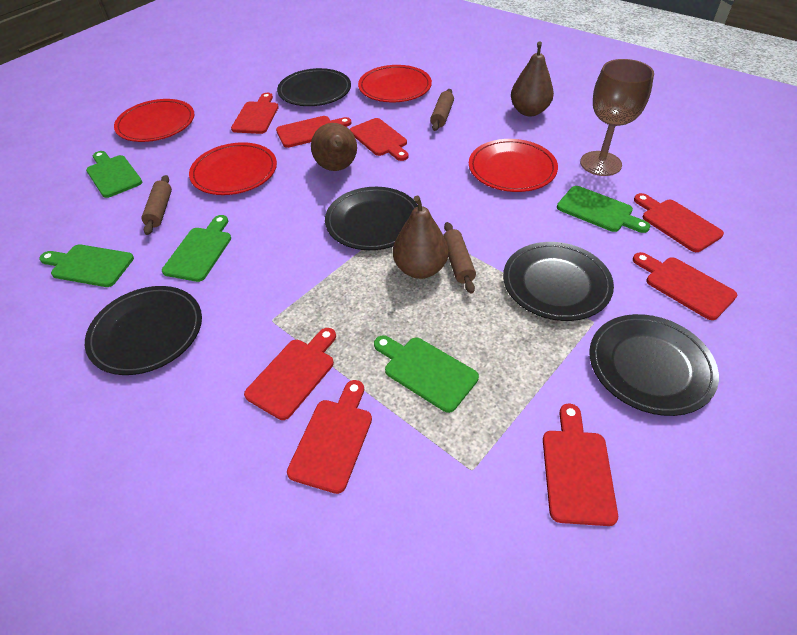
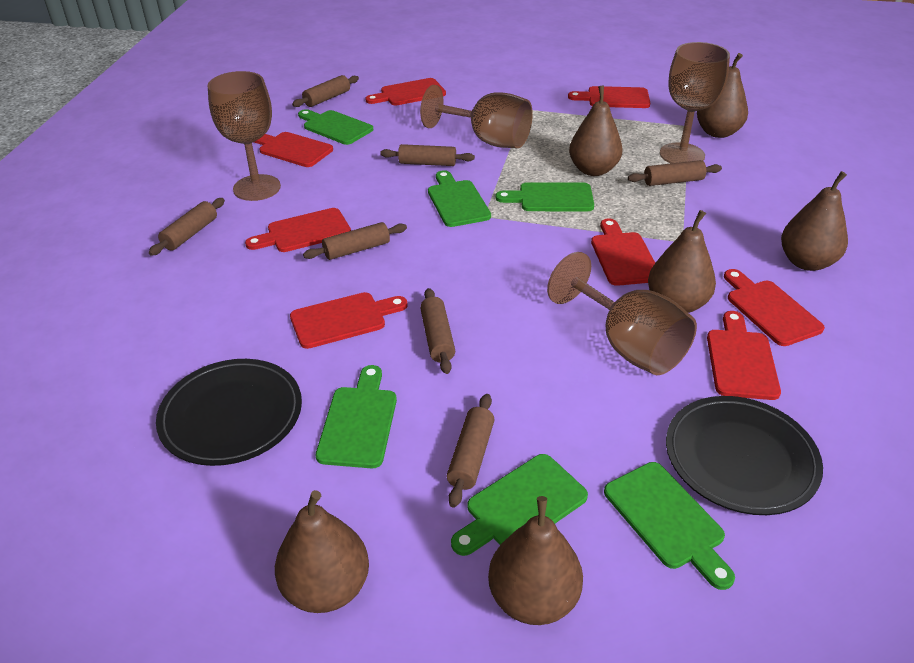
black plate: [85,286,202,375] [277,68,351,106] [325,187,418,250] [503,242,614,321] [589,314,719,416] = 5 -> [156,359,302,466] [666,396,823,515] = 2
brown goblet: [580,59,654,176] = 1 -> [208,71,281,201] [420,85,533,148] [547,252,697,375] [660,42,730,163] = 4
brown pear: [311,123,357,171] [393,195,449,279] [511,41,554,116] = 3 -> [275,490,369,613] [488,496,583,625] [569,85,622,176] [648,210,716,313] [697,53,748,138] [781,171,848,271] = 6
brown rolling pin: [141,175,172,235] [430,89,454,131] [443,222,476,294] = 3 -> [149,198,225,256] [292,75,359,107] [303,222,407,260] [380,144,475,166] [420,288,455,374] [447,394,494,508] [628,160,722,186] = 7
green cutting board: [39,245,134,287] [86,151,142,198] [162,215,231,282] [374,335,479,413] [557,186,650,233] = 5 -> [298,109,373,145] [316,365,397,468] [428,170,491,227] [451,454,588,556] [496,182,594,211] [604,462,735,590] = 6
red plate: [114,99,194,142] [189,142,277,195] [358,65,432,102] [469,139,558,192] = 4 -> none = 0

